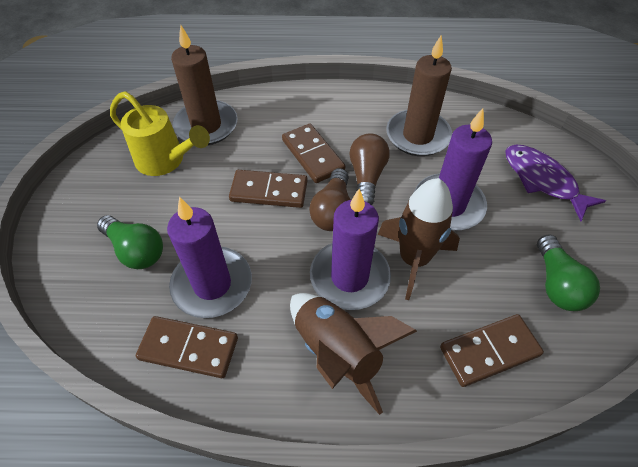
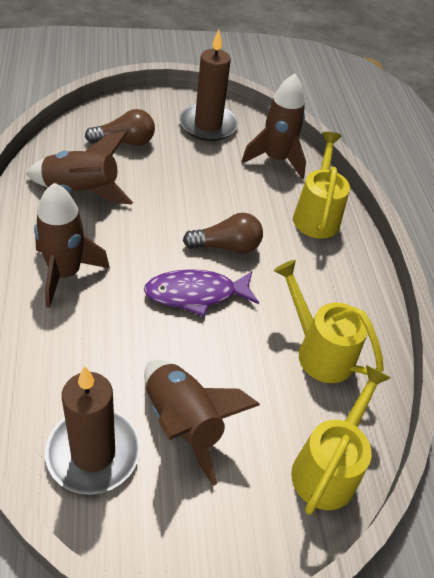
brown domino: [136,316,238,378] [229,170,307,208] [282,124,345,183] [440,314,544,387] = 4 -> none = 0
brown rocket: [290,293,417,415] [378,178,460,300] = 2 -> [26,131,133,204] [34,183,110,308] [144,360,260,486] [241,74,306,179] = 4
green light bulb: [97,215,163,269] [537,234,600,311] = 2 -> none = 0
purple candle: [167,197,252,318] [310,189,391,310] [414,108,492,231] = 3 -> none = 0
yellow watering can: [110,91,210,176] = 1 -> [274,260,383,383] [291,365,391,515] [293,132,350,239] = 3

